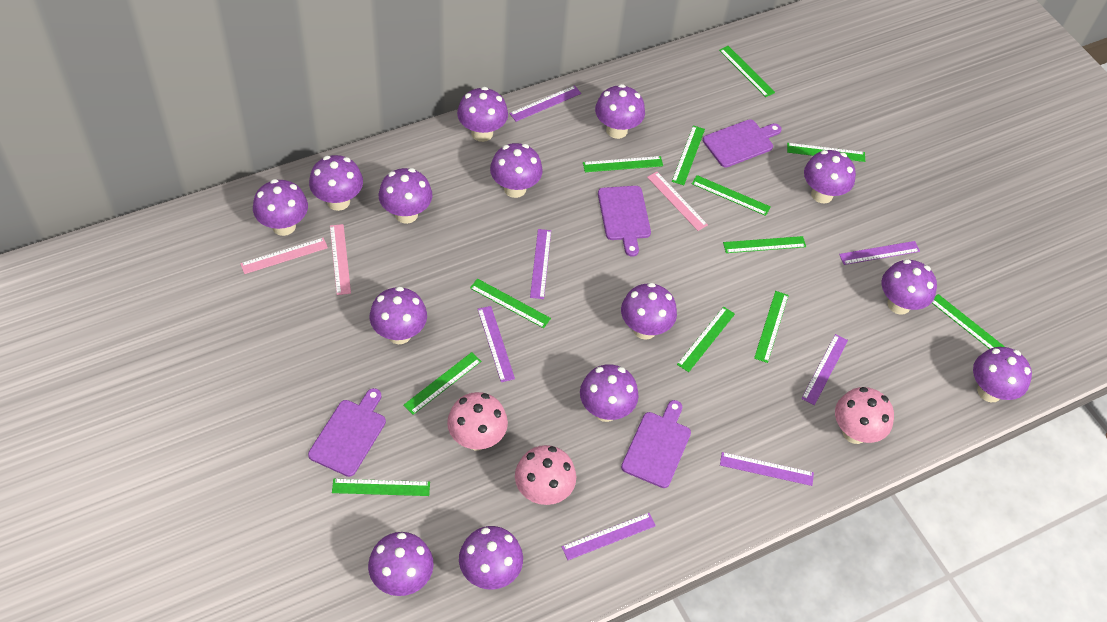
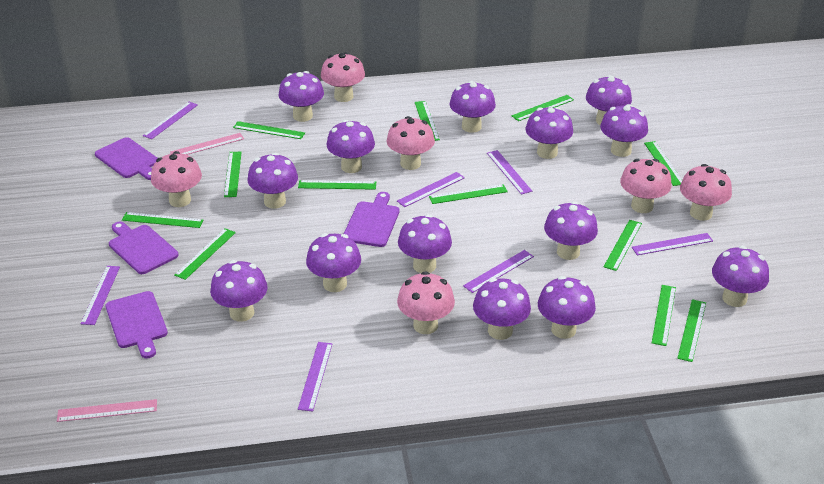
pink mushroom: [447,392,508,451] [515,445,576,505] [835,387,894,444] = 3 -> [151,151,202,207] [321,52,365,102] [387,116,435,170] [397,271,455,334] [620,159,672,213] [680,164,732,221] = 6
pink ruler: [240,238,328,274] [330,224,351,295] [647,172,708,231] = 3 -> [57,399,157,422] [170,133,244,155] = 2

